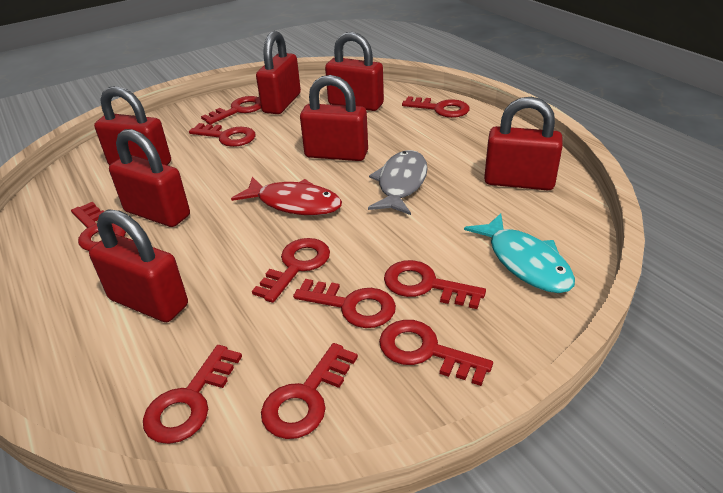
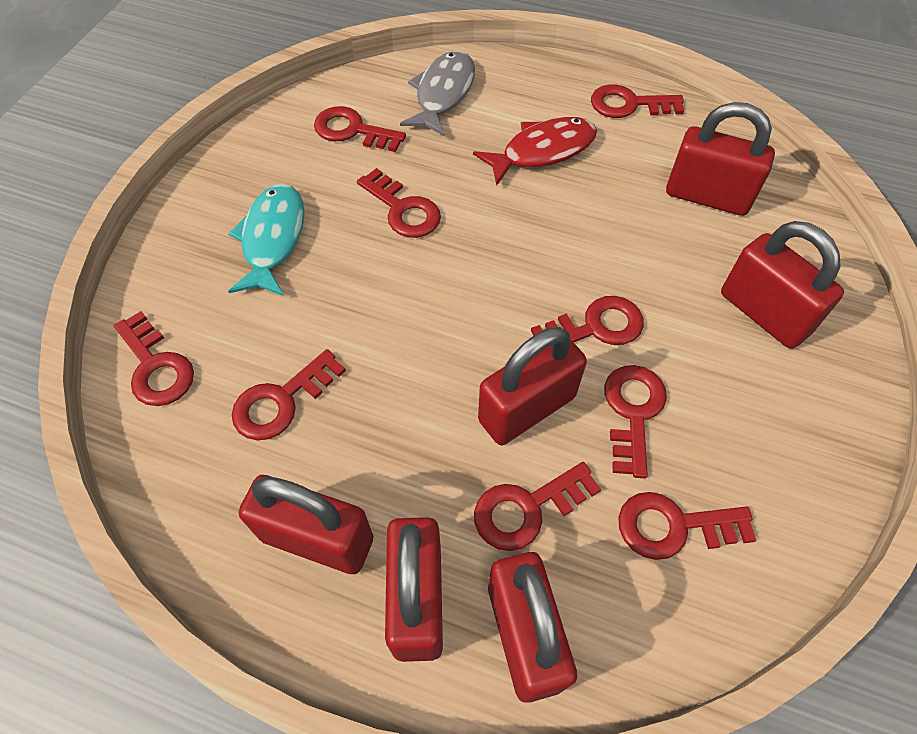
red key: [71,202,126,251] [143,345,242,444] [189,123,256,147] [201,96,261,125] [252,238,330,303] [261,343,358,439] [293,279,396,328] [379,320,493,386] [384,260,486,309] [402,96,469,118] = 10 -> [114,311,194,406] [232,349,346,440] [314,106,406,152] [357,168,441,238] [474,462,601,551] [531,296,644,345] [591,84,684,118] [604,365,667,478] [618,492,756,560] = 9
red padlock: [89,209,188,322] [94,86,171,165] [109,129,190,227] [256,31,301,114] [300,75,368,161] [325,32,384,111] [484,97,563,190] = 7 -> [239,475,373,574] [385,517,443,662] [478,327,587,445] [488,552,577,703] [666,102,775,216] [721,221,844,349] = 6

